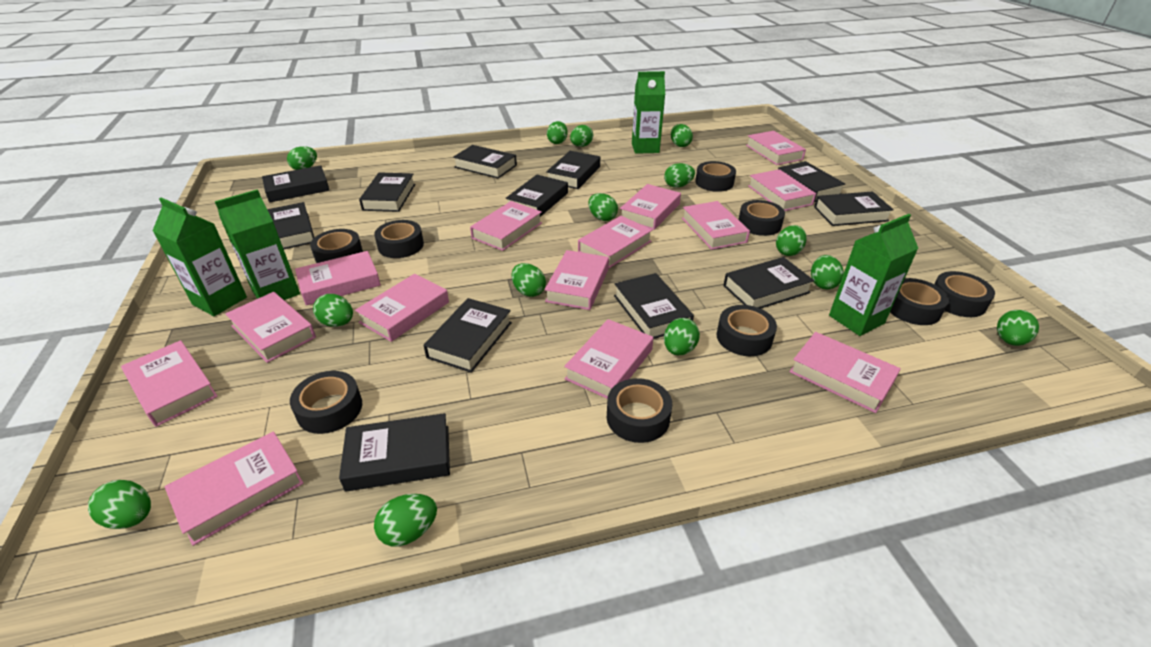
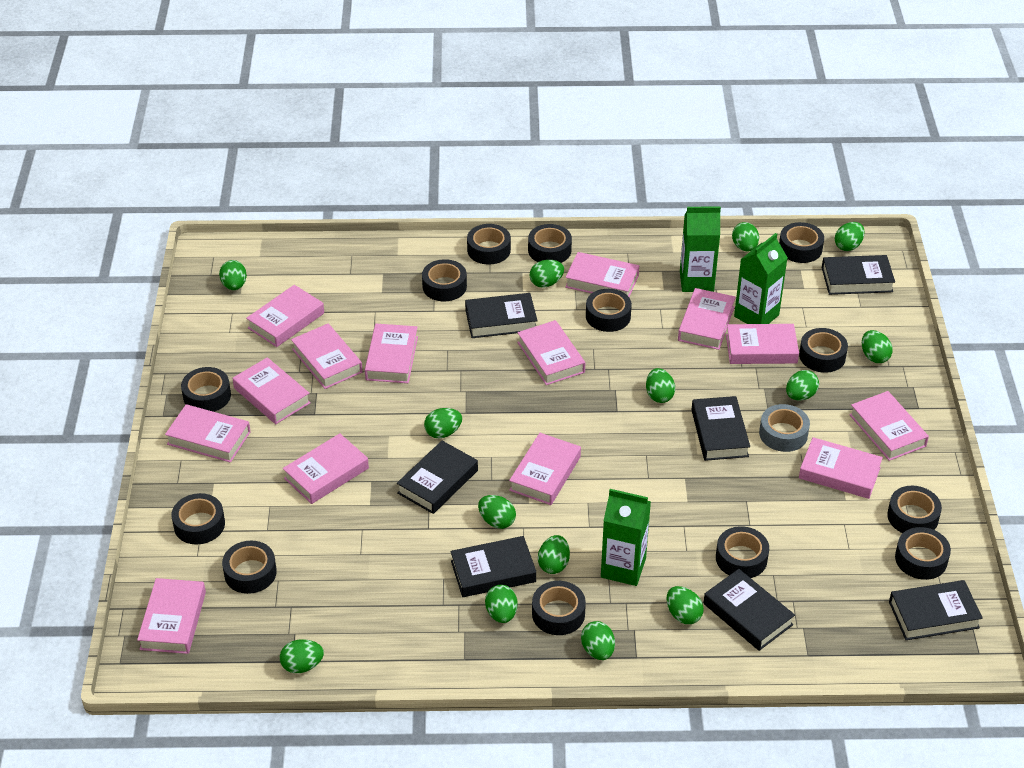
black book: [262,165,329,203] [267,202,314,249] [339,413,450,492] [359,172,415,212] [424,298,512,373] [453,145,517,179] [506,175,568,217] [546,151,600,189] [614,273,694,339] [723,257,814,309] [778,161,845,202] [814,191,894,226] = 12 -> [397,441,478,514] [451,536,536,597] [465,293,538,338] [691,396,750,461] [703,569,795,651] [822,255,895,295] [889,580,983,640] = 7
black tape: [290,371,362,434] [310,229,363,263] [374,220,424,258] [607,378,672,443] [695,161,736,192] [717,305,777,356] [738,200,785,236] [890,278,949,325] [934,271,995,317] = 9 -> [172,493,225,545] [181,367,231,412] [222,540,277,594] [422,259,467,301] [467,224,511,265] [528,224,572,263] [532,581,586,635] [586,289,632,332] [716,526,769,578] [779,222,824,263] [799,328,848,373] [887,486,942,533] [895,527,951,580] = 13
green carton: [153,197,247,316] [215,189,300,300] [632,71,665,154] [829,214,918,336] = 4 -> [601,489,651,586] [680,207,721,292] [734,233,788,324] = 3
grey tape: none = 0 -> [759,404,810,452] = 1

